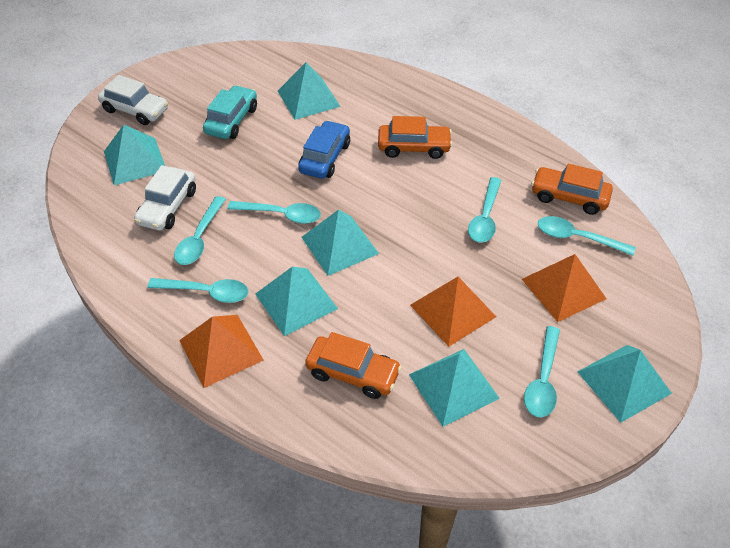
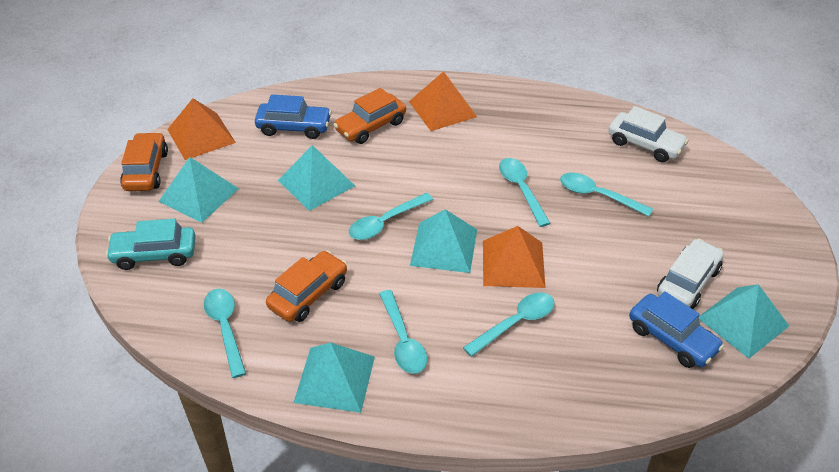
blue car: [298,120,350,179] = 1 -> [255,94,332,139] [629,291,724,368] = 2
turquoise pyramid: [104,125,165,185] [255,266,338,336] [278,62,341,120] [302,210,379,276] [409,349,500,427] [577,345,672,423] = 6 -> [158,157,239,223] [278,145,355,211] [294,343,375,413] [410,209,477,273] [699,284,789,359] = 5

